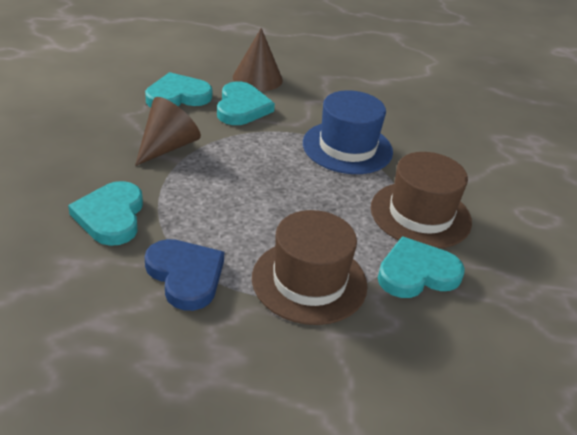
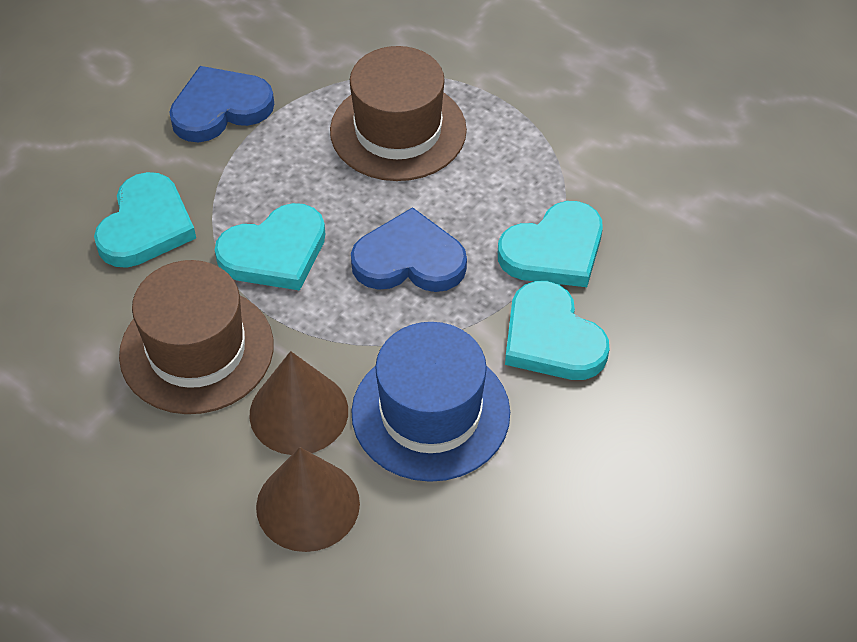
blue heart: [145,239,224,311] = 1 -> [169,66,274,142] [351,207,467,292] = 2

